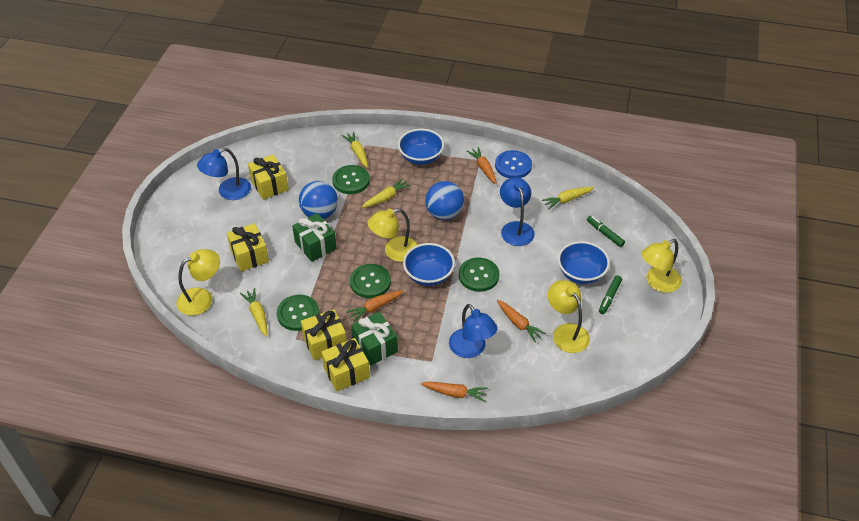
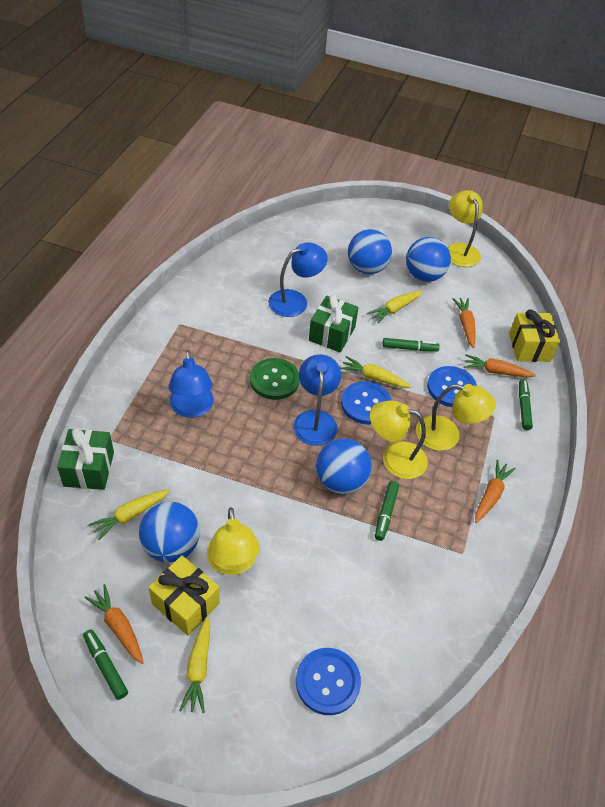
blue ball: [299,181,338,219] [425,181,464,220] = 2 -> [139,502,200,563] [316,438,372,494] [348,229,392,274] [406,237,451,282] = 4
blue bowl: [398,129,444,165] [403,243,455,286] [558,241,610,284] = 3 -> none = 0
blue button: [495,150,532,178] = 1 -> [296,648,361,715] [341,381,392,425] [427,366,477,407] = 3
green button: [277,295,319,331] [332,165,370,194] [350,264,391,298] [459,258,500,292] = 4 -> [250,358,300,400] = 1
green marker: [587,216,625,247] [599,275,622,314] = 2 -> [83,629,128,700] [375,481,399,541] [383,338,440,352] [519,380,533,430] = 4
yellow gift: [227,223,269,272] [248,155,289,200] [301,309,347,360] [321,338,370,391] = 4 -> [148,556,220,636] [509,309,560,362] = 2

